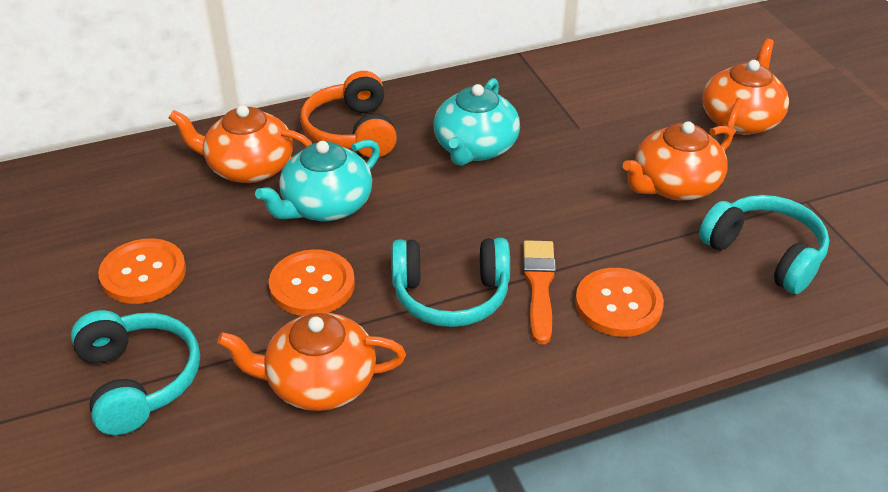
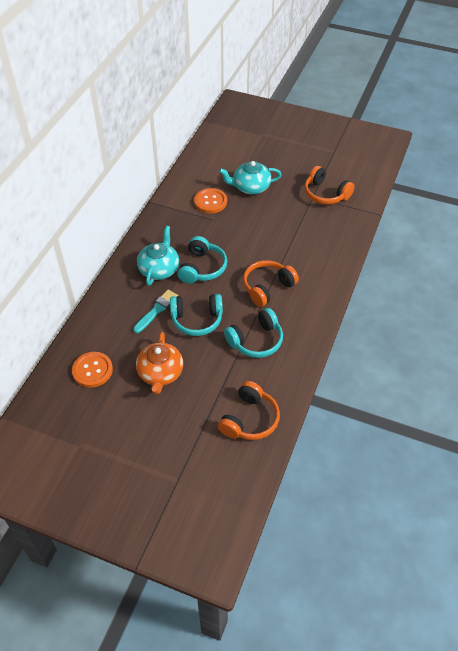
orange brush: [523,240,556,344] = 1 -> none = 0
orange button: [98,238,186,304] [269,249,355,316] [575,268,664,337] = 3 -> [72,352,113,387] [194,188,227,213] = 2
orange headphones: [300,71,397,157] = 1 -> [218,381,280,440] [243,260,299,307] [304,166,355,205] = 3
orange teapot: [169,105,312,183] [217,312,406,411] [623,121,733,201] [702,39,789,135] = 4 -> [136,332,183,394] = 1
turquoise brush: none = 0 -> [133,290,178,333] = 1

